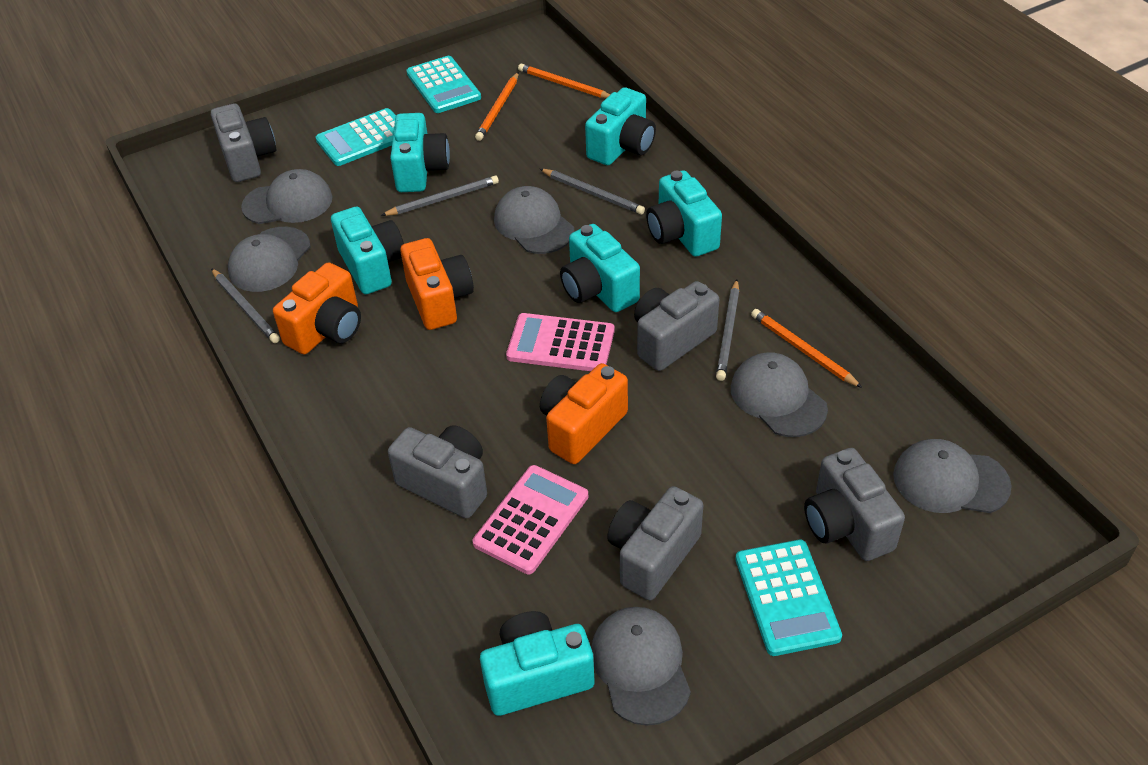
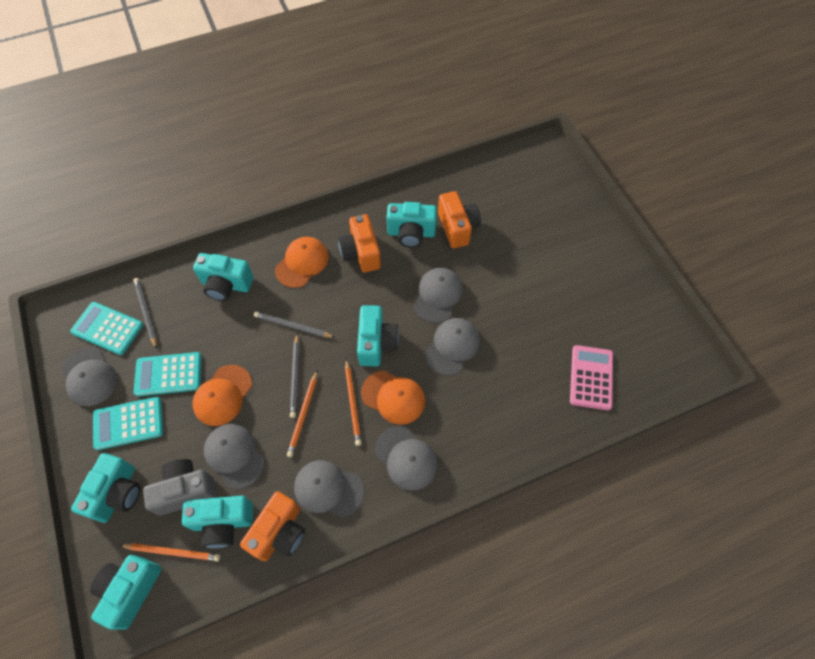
grey camera: [211,103,276,182] [388,425,487,518] [607,486,703,600] [634,281,719,371] [804,448,905,561] = 5 -> [143,459,216,515] = 1
grey pencil: [211,268,280,343] [381,175,499,216] [540,169,645,214] [716,279,739,381] = 4 -> [133,278,157,349] [254,311,335,338] [290,334,300,418] = 3
orange cap: none = 0 -> [193,365,252,426] [275,237,329,288] [361,371,425,425] = 3
pink calculator: [472,465,588,574] [506,313,615,371] = 2 -> [570,345,613,411] = 1

